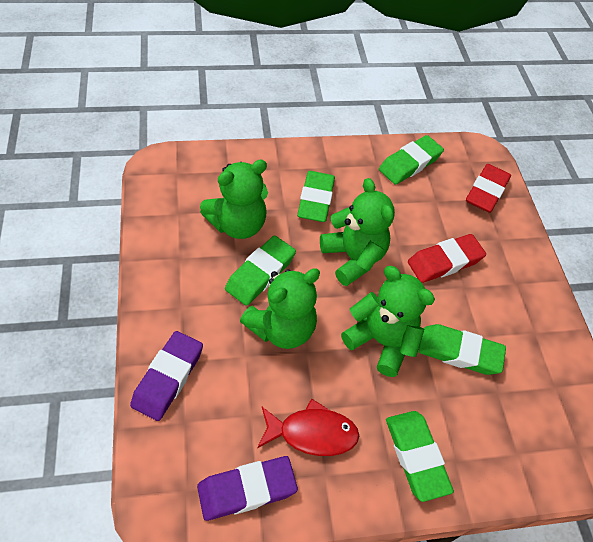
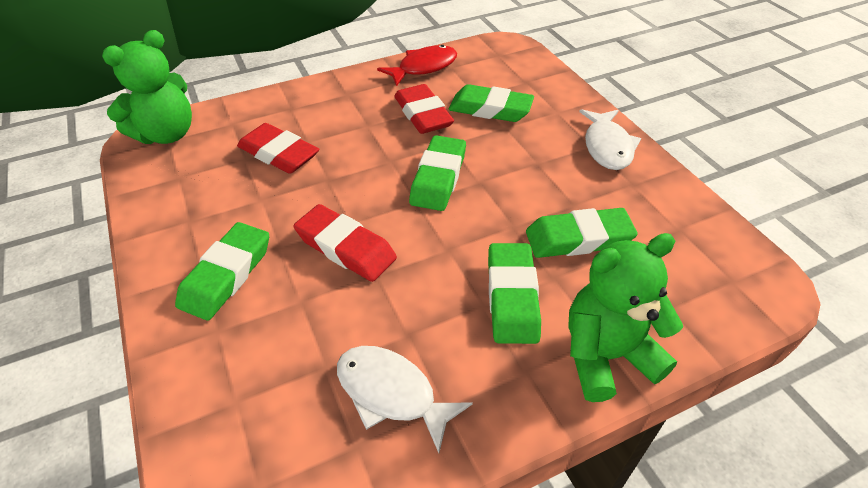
green teddy bear: [200,160,268,239] [240,268,320,349] [320,178,395,286] [341,266,435,377] = 4 -> [102,30,192,144] [568,233,683,402] = 2
purple eraser: [130,331,203,421] [197,456,298,521] = 2 -> none = 0
red eraser: [408,234,486,283] [466,164,511,213] = 2 -> [237,123,319,174] [293,204,397,282] [394,84,454,134] = 3
white fish: none = 0 -> [337,346,473,453] [579,109,641,170] = 2

